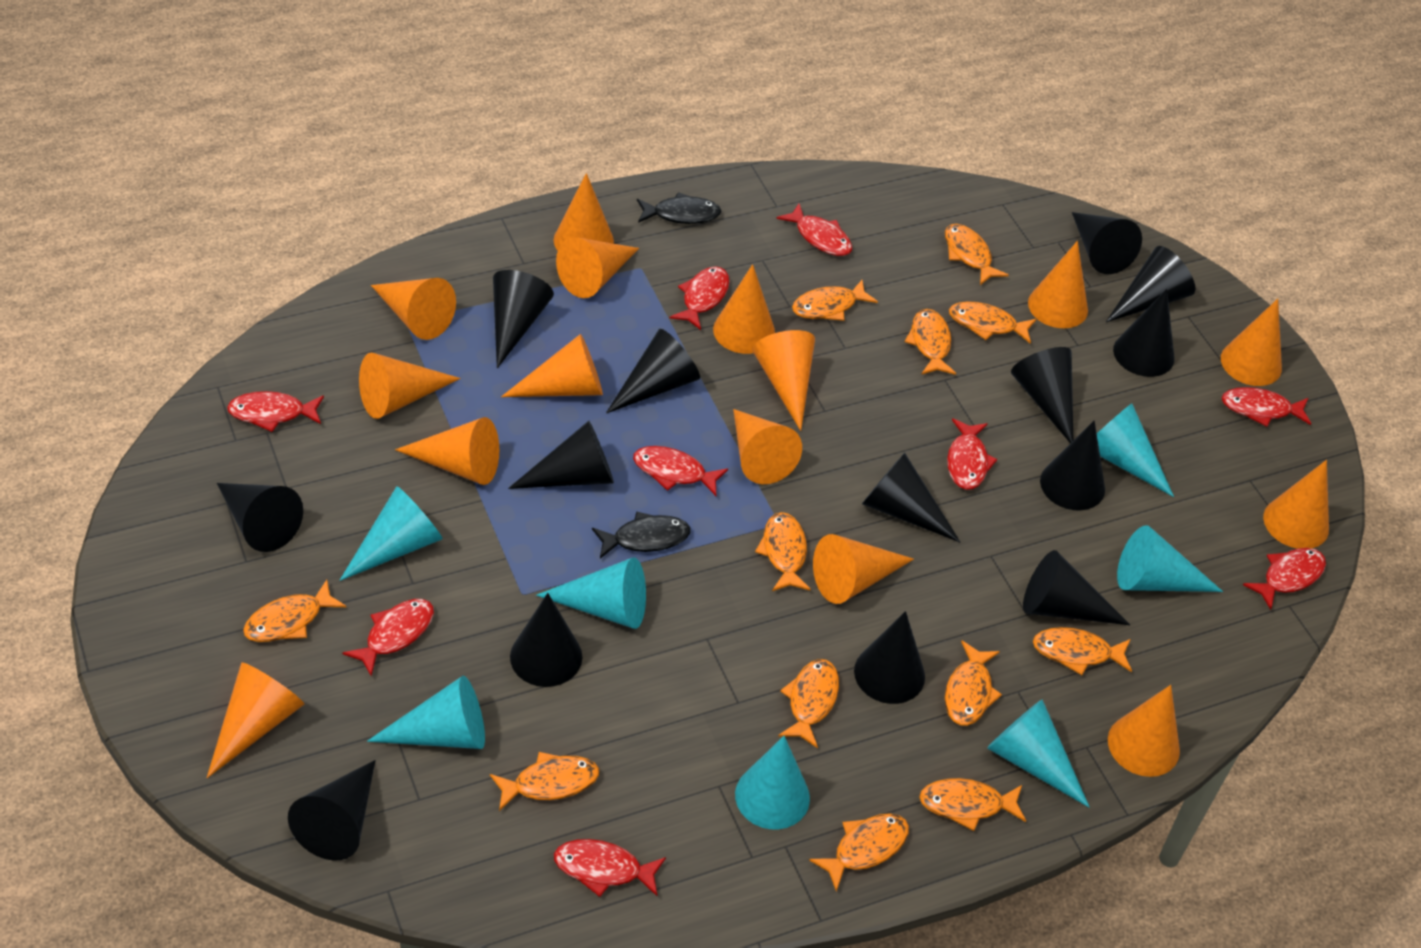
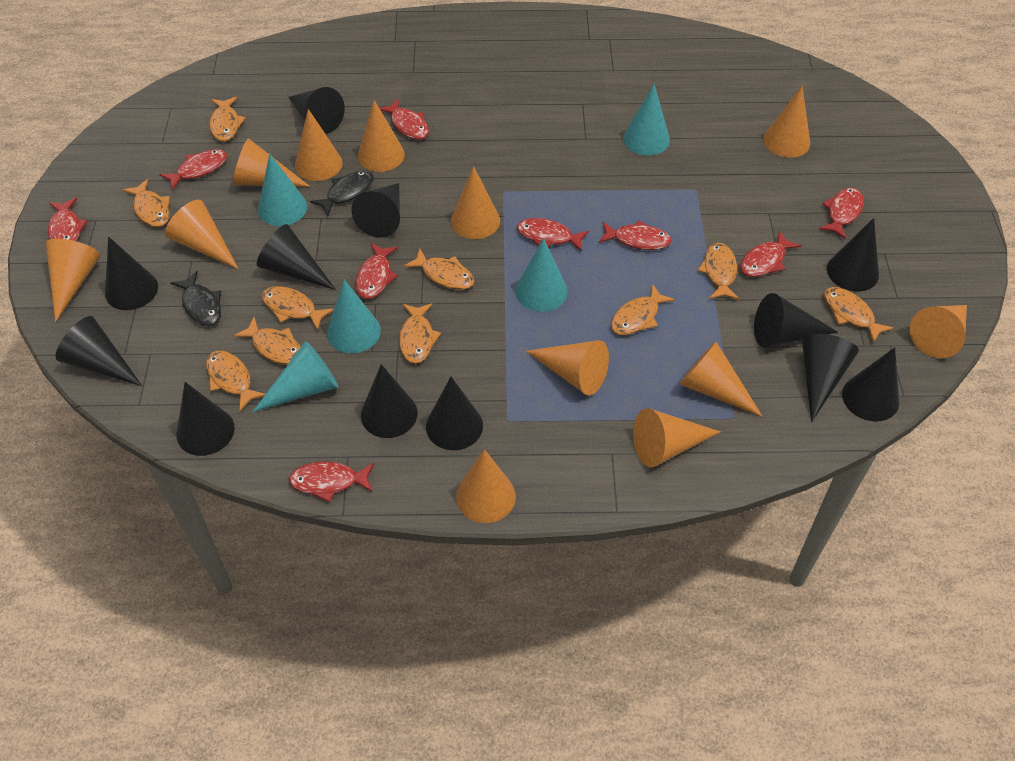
black cone: [217,483,303,552] [288,760,376,860] [493,270,554,368] [508,421,614,489] [510,593,582,687] [606,329,700,414] [854,611,925,704] [862,453,960,542] [1011,347,1073,443] [1023,550,1130,625] [1040,421,1105,510] [1072,212,1142,274] [1106,246,1195,322] [1113,289,1174,377] = 14 -> [55,316,142,386] [105,236,158,310] [176,382,235,456] [257,224,336,290] [288,87,345,134] [352,183,400,238] [361,364,418,438] [426,377,483,450] [754,293,838,347] [802,334,859,422] [827,218,879,292] [842,347,899,422] = 12
orange cone: [207,662,305,778] [359,353,461,419] [371,278,456,340] [395,417,499,485] [501,334,603,397] [553,173,614,251] [556,237,639,298] [713,264,775,354] [733,409,802,484] [752,330,815,431] [813,534,914,604] [1028,241,1088,328] [1108,685,1180,777] [1221,299,1282,386] [1263,460,1329,549] = 15 -> [46,239,101,322] [165,200,239,269] [233,138,311,187] [295,109,343,181] [358,100,405,172] [451,166,500,239] [456,449,516,523] [526,340,609,396] [633,408,721,468] [679,341,763,417] [763,86,810,158] [910,305,967,358] = 12
orange fish: [243,580,346,642] [490,752,599,811] [755,512,811,591] [778,659,839,748] [792,280,878,321] [809,813,909,892] [905,309,956,375] [919,778,1026,831] [945,224,1009,285] [945,641,1002,726] [949,301,1036,344] [1033,627,1132,675] = 12 -> [123,179,170,227] [206,351,265,411] [209,97,246,141] [233,317,301,365] [262,286,334,331] [399,303,441,364] [404,249,474,290] [611,284,675,335] [697,243,739,300] [824,287,894,344] = 10
turquoise cone: [339,486,443,581] [367,676,485,749] [536,557,646,629] [735,736,810,829] [987,699,1090,808] [1097,403,1174,497] [1117,525,1223,592] = 7 -> [252,341,338,412] [258,153,307,226] [327,279,381,353] [515,238,568,312] [623,84,670,155] = 5

